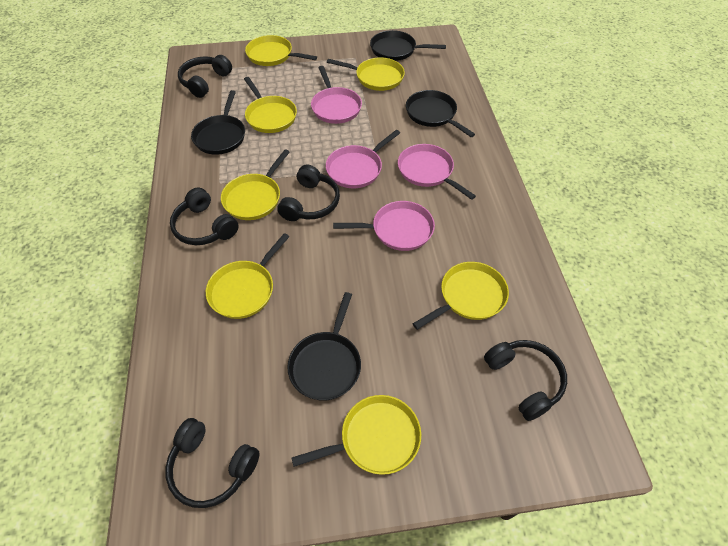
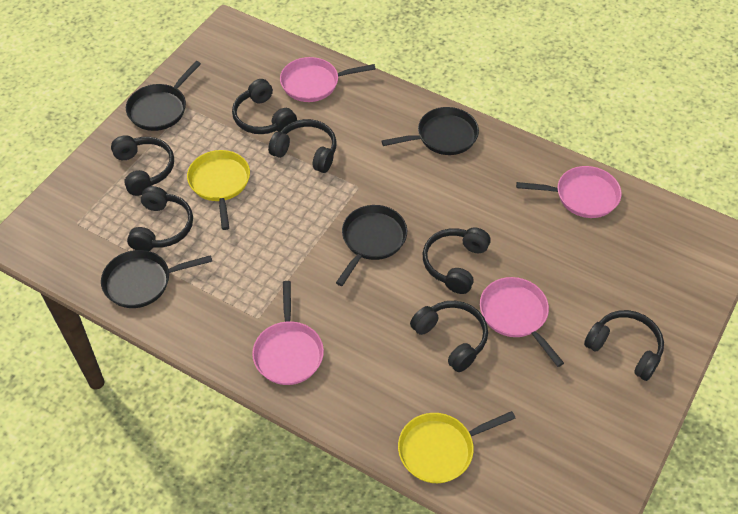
black headphones: [165,418,260,508] [170,188,239,245] [178,55,232,98] [277,164,340,221] [484,340,567,421] = 5 -> [111,135,174,196] [127,186,193,251] [232,79,297,134] [268,119,337,173] [410,301,488,372] [423,227,491,294] [584,310,664,381] = 7
yellow pan: [206,233,289,319] [221,150,290,220] [244,77,297,133] [245,35,317,66] [291,395,421,475] [327,57,405,91] [413,262,509,330] = 7 -> [187,150,250,230] [398,411,515,483] = 2

